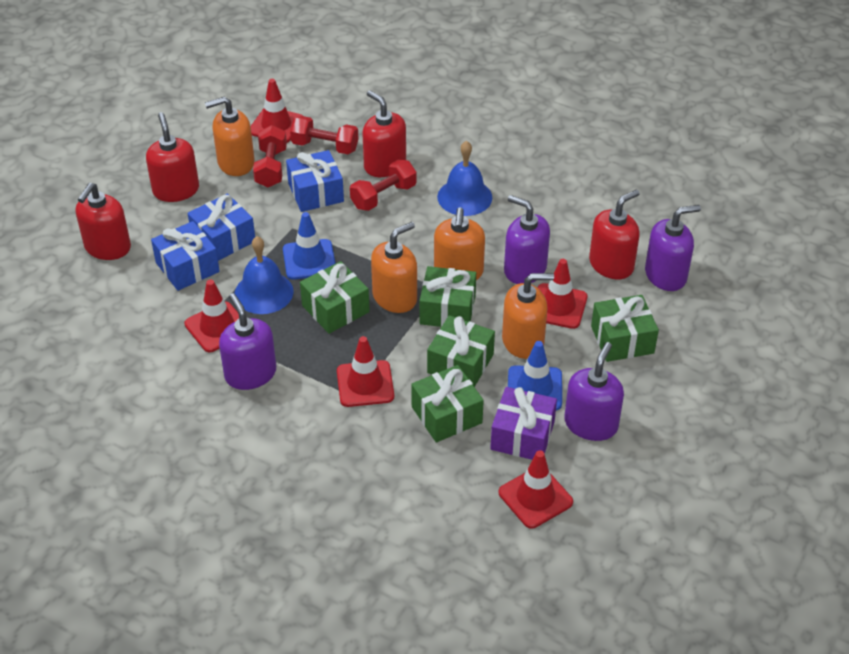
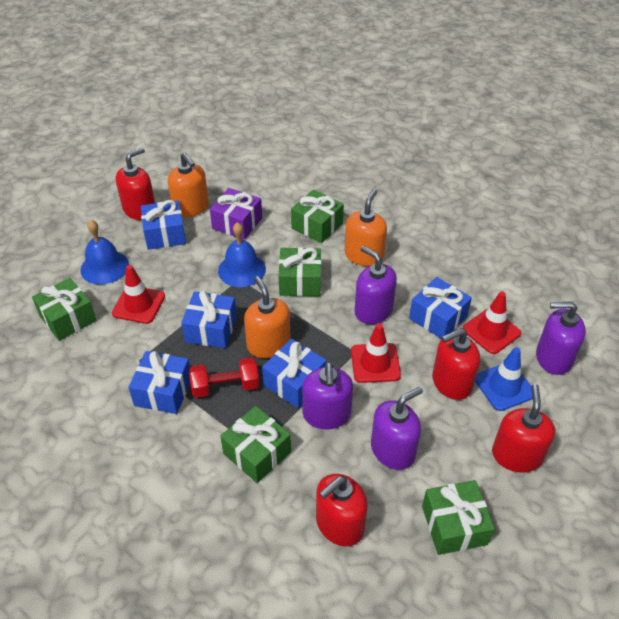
blue gift: [151,221,220,291] [188,193,255,261] [286,150,344,212] = 3 -> [128,351,190,414] [141,200,186,250] [181,290,237,348] [262,339,327,408] [409,277,472,339] = 5
blue traffic cone: [283,212,336,280] [508,341,562,410] = 2 -> [475,347,533,411] = 1
orange soap dispenser: [205,97,255,176] [371,222,417,313] [434,207,485,280] [502,273,554,359] = 4 -> [168,153,209,217] [244,276,291,358] [345,189,387,266] = 3
red dumbbell: [253,125,287,187] [290,116,359,154] [350,160,417,211] = 3 -> [189,358,259,398] = 1
red traffic cone: [184,280,239,352] [251,79,303,143] [337,336,394,407] [499,450,573,528] [537,259,588,329] = 5 -> [112,265,165,324] [351,324,401,383] [463,291,521,354] = 3

